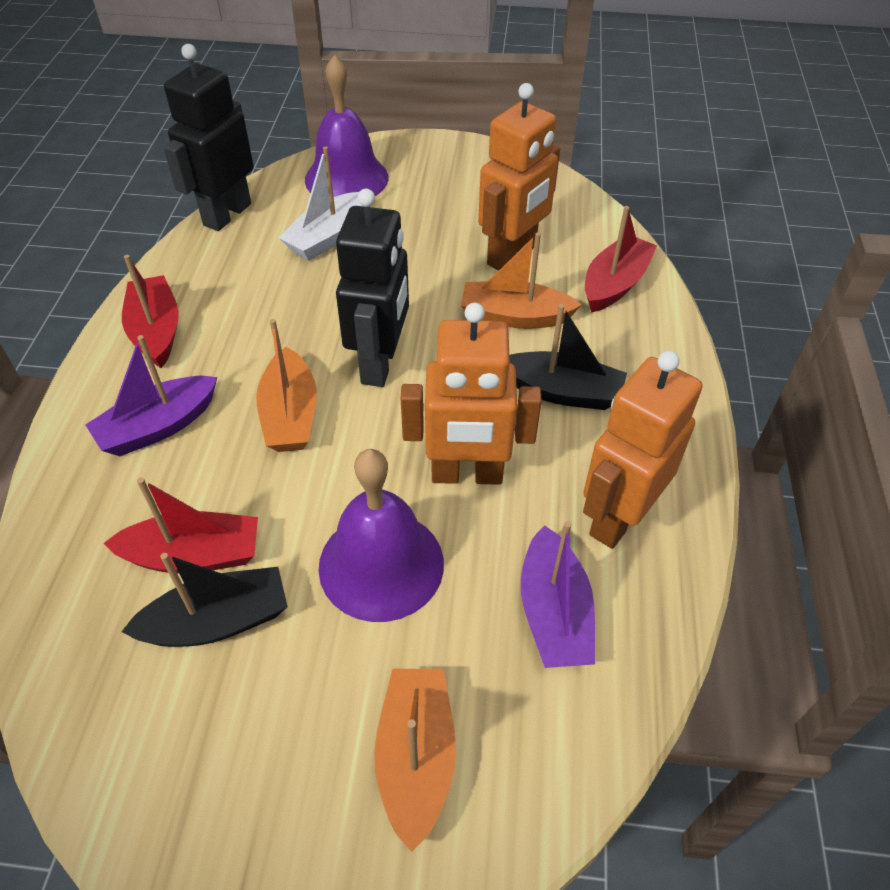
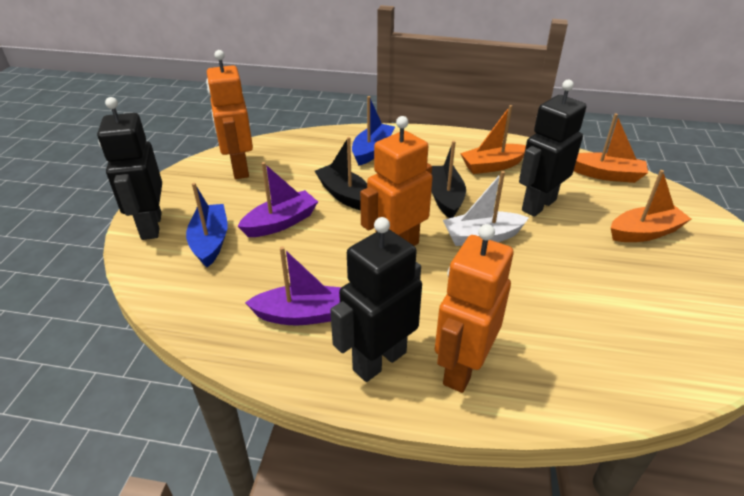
black robot: [163,44,254,231] [336,189,409,387] = 2 -> [97,97,162,240] [330,217,422,382] [519,80,586,217] = 3
blue boat: none = 0 -> [186,183,227,268] [352,96,395,166] = 2
purple bell: [305,55,389,197] [319,449,444,622] = 2 -> none = 0
red boat: [103,478,258,573] [122,255,179,368] [585,206,657,312] = 3 -> none = 0

